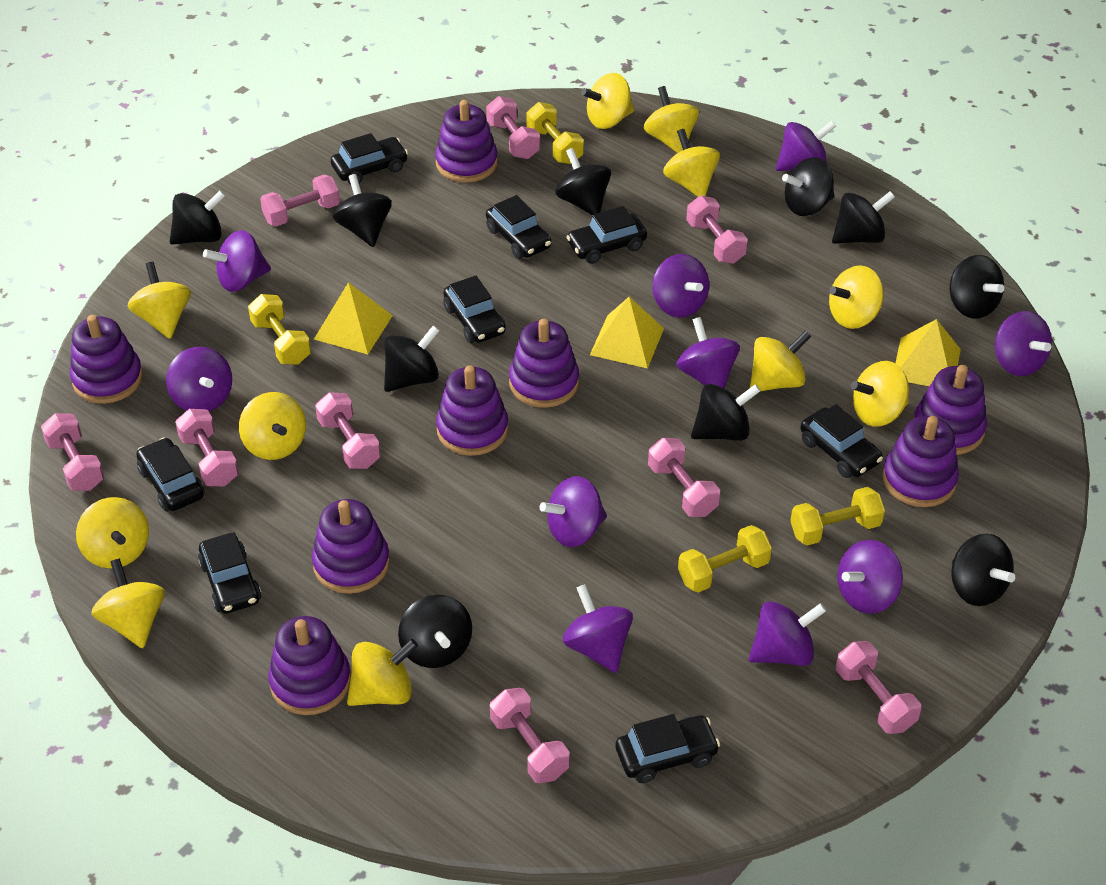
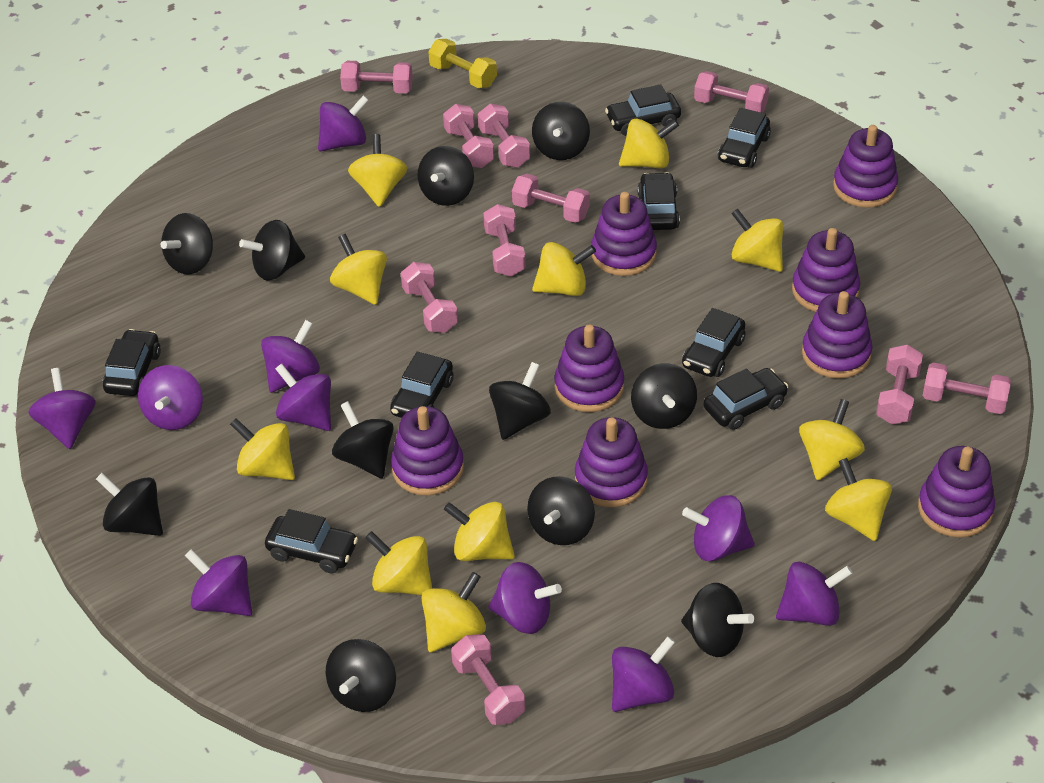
black spinning top: [170,190,226,245] [333,174,392,247] [384,325,440,392] [398,595,472,668] [556,148,611,215] [691,384,760,441] [782,157,835,216] [832,191,895,244] [950,255,1004,319] [952,534,1015,606] = 10 -> [96,473,163,536] [161,213,213,275] [239,220,305,281] [326,639,396,712] [332,401,394,478] [417,146,474,206] [489,362,551,440] [527,476,595,545] [532,102,590,160] [631,363,697,429] [681,583,754,657] = 11
pink dumbbell: [41,413,104,491] [175,409,239,486] [260,175,340,226] [315,392,381,469] [486,96,540,159] [490,688,569,783] [648,438,720,517] [686,196,748,264] [836,641,921,734] = 9 -> [340,61,413,93] [401,262,458,333] [443,104,494,168] [451,634,525,725] [478,104,530,168] [483,204,526,276] [512,173,590,223] [694,71,769,113] [876,344,923,424] [923,362,1011,414] = 10
yellow dumbbell: [248,294,311,365] [526,102,584,164] [678,525,772,593] [790,487,885,546] = 4 -> [428,39,497,88] = 1
yellow pyramid: [314,282,393,354] [590,297,664,369] [895,319,961,386] = 3 -> none = 0

